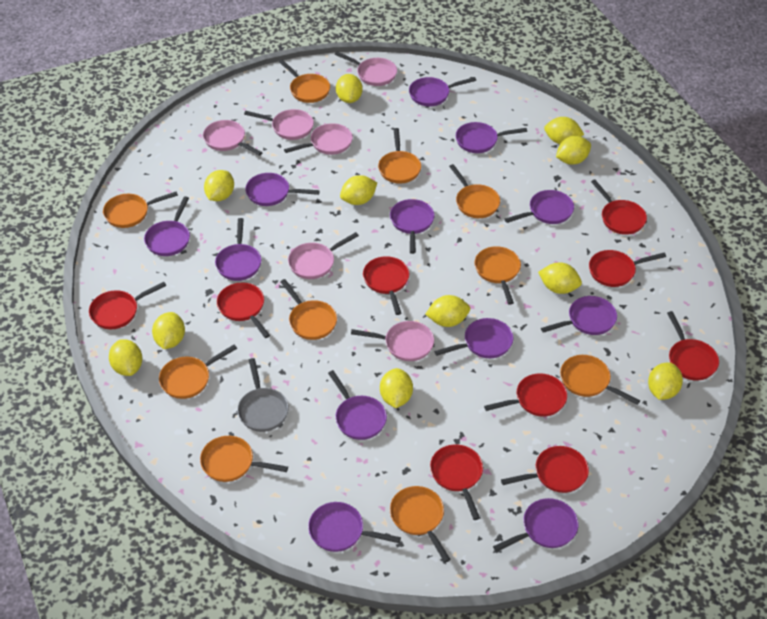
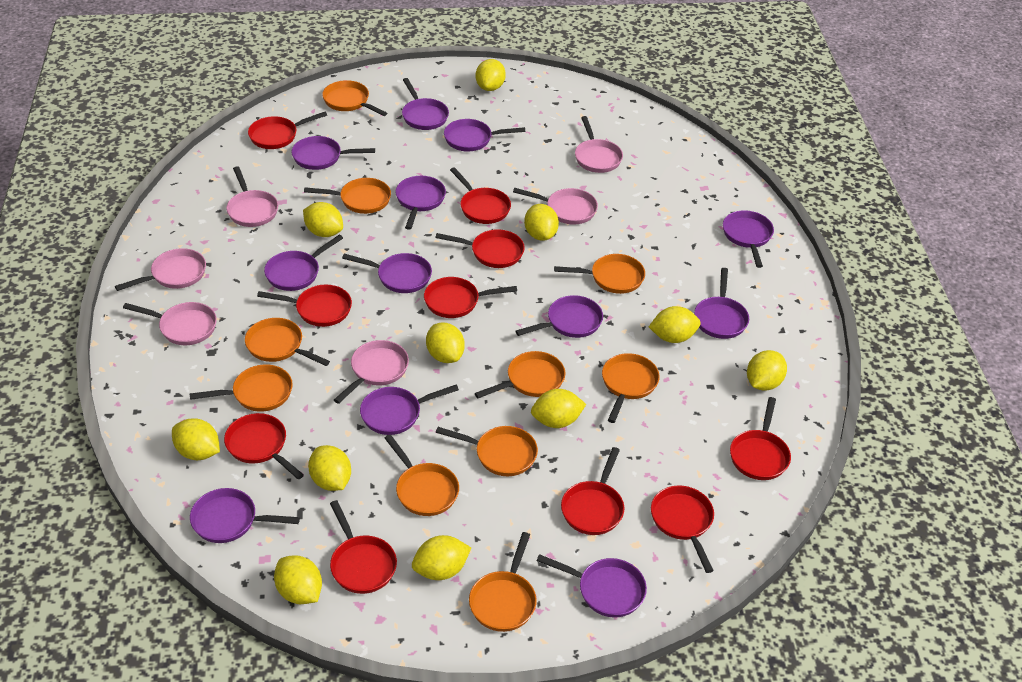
grey pan: [237,358,289,432] = 1 -> none = 0
red pan: [89,282,166,329] [217,283,270,338] [363,256,409,315] [430,444,483,520] [484,373,567,417] [501,446,589,493] [589,250,666,287] [591,180,647,235] [667,311,719,380] = 9 -> [224,413,304,479] [248,112,327,149] [257,285,352,327] [330,500,397,594] [424,277,517,318] [435,229,525,268] [450,167,511,224] [561,447,624,535] [651,485,714,573] [730,397,791,480] = 10

